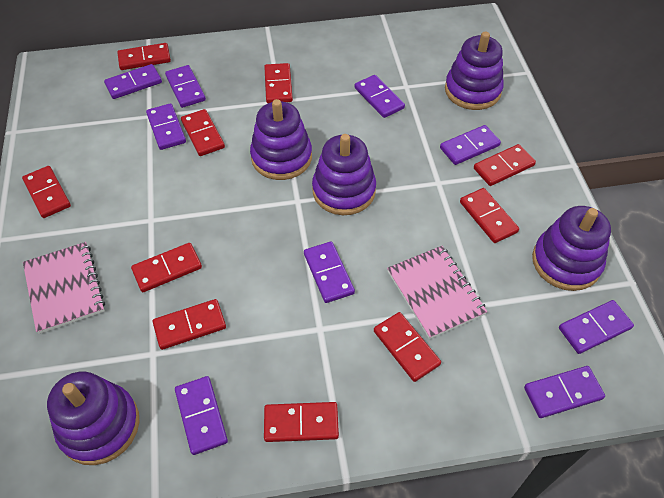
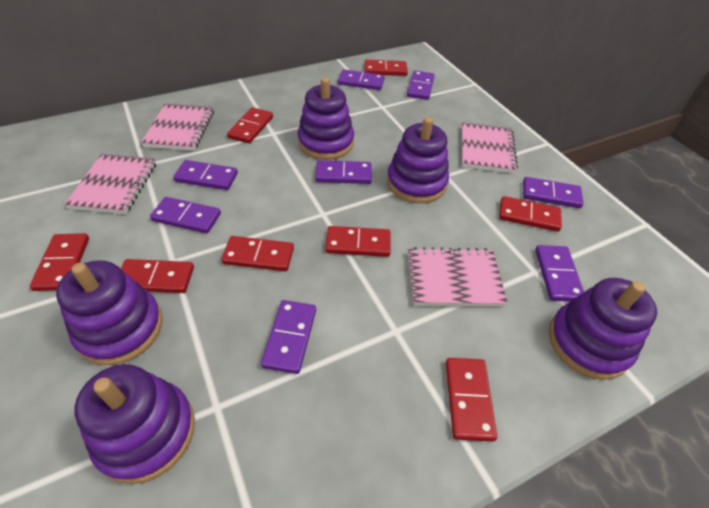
pink notebook: [23,242,105,334] [387,246,487,339] = 2 -> [64,154,156,214] [141,104,214,151] [408,247,508,307] [462,122,518,173] = 4
purple domino: [104,64,162,99] [146,103,186,150] [165,65,206,108] [175,376,228,455] [304,241,355,303] [355,75,405,118] [440,125,501,165] [524,366,605,418] [559,300,634,354] = 9 -> [150,197,221,233] [173,160,238,190] [261,300,316,374] [315,160,372,184] [338,69,385,90] [407,71,435,100] [523,177,584,208] [535,245,584,302] = 8
red domino: [22,166,71,218] [117,43,171,70] [131,243,202,292] [153,299,226,350] [181,109,225,156] [264,63,293,103] [264,402,339,442] [374,312,441,382] [460,188,519,243] [474,144,536,186] = 10 -> [30,233,89,291] [121,259,194,293] [221,236,294,271] [227,107,273,144] [325,226,391,257] [364,60,408,76] [446,358,497,442] [499,196,562,232] = 8

